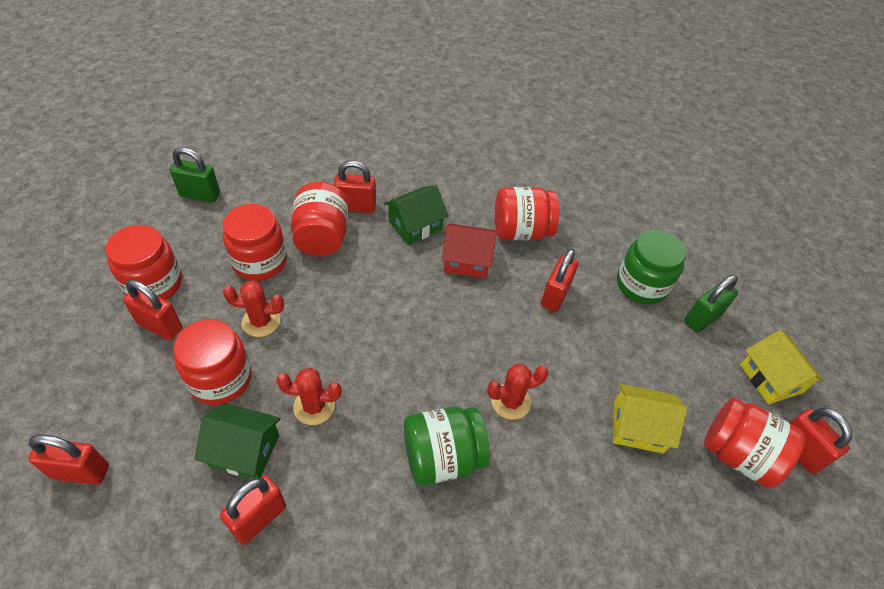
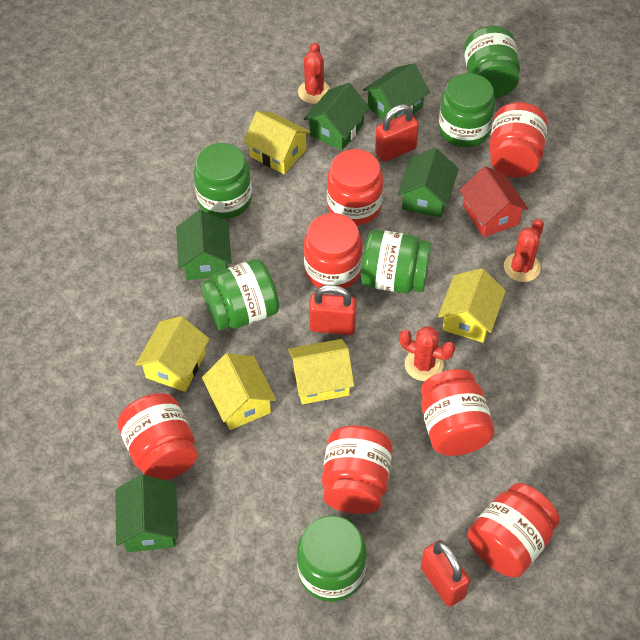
green house: [194,403,281,479] [384,185,449,245] = 2 -> [115,474,178,552] [176,210,232,280] [304,83,370,150] [363,63,430,120] [397,148,458,218] = 5
green jar: [404,407,490,485] [617,230,686,305] = 2 -> [194,143,252,219] [201,259,279,331] [297,515,367,602] [361,229,432,293] [438,73,495,147] [464,26,520,98] = 6
green padlock: [170,147,220,203] [684,275,738,333] = 2 -> none = 0
red jar: [105,225,182,300] [173,319,252,405] [223,204,287,281] [291,182,348,256] [495,187,560,240] [704,397,805,488] = 6 -> [117,393,198,480] [303,213,363,289] [322,425,392,514] [327,149,383,225] [421,369,495,456] [467,483,560,577] [489,102,547,178] = 7
red padlock: [28,434,109,485] [123,280,182,340] [220,475,286,545] [334,160,376,213] [541,249,578,312] [790,408,852,474] = 6 -> [309,285,357,335] [375,104,419,162] [421,540,470,607] = 3
yellow house: [613,383,687,454] [740,330,824,404] = 2 -> [135,316,210,392] [202,353,276,430] [243,111,311,174] [288,339,354,404] [438,268,506,343] = 5

